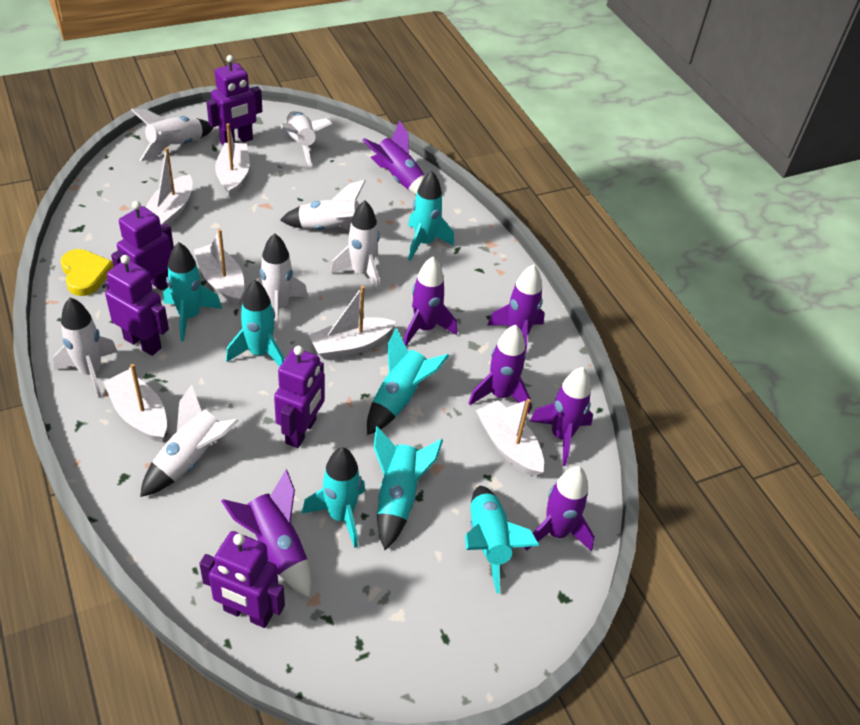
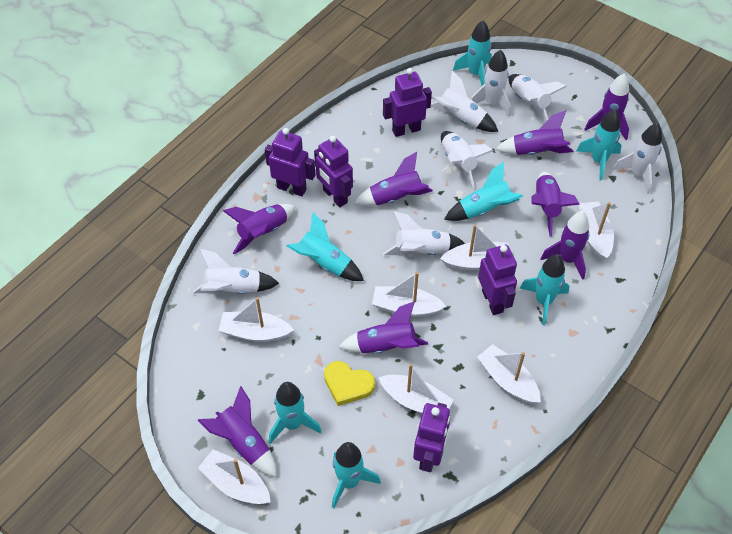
purple rocket: [221,470,311,598] [362,120,425,195] [404,257,457,346] [469,325,531,414] [487,264,545,355] [525,466,595,551] [529,367,593,466] = 7 -> [197,386,277,478] [223,204,296,254] [339,301,428,353] [354,152,433,206] [496,110,574,155] [531,171,580,237] [540,211,589,280] [584,74,629,140] = 8
white boat: [103,364,167,442] [146,147,193,225] [194,229,244,306] [215,123,250,198] [309,286,396,359] [476,399,544,477] = 6 -> [198,449,271,504] [218,297,294,342] [372,272,446,317] [378,364,454,413] [440,225,508,271] [477,344,541,404] [579,202,614,260] = 7

